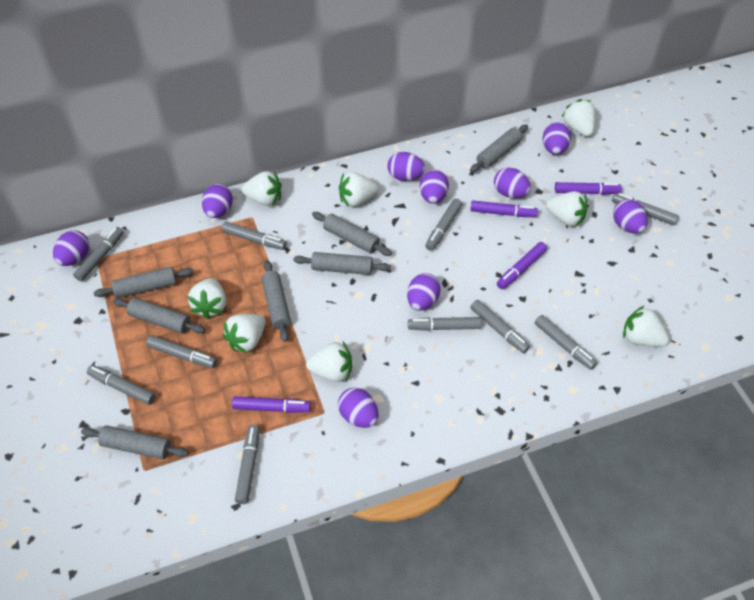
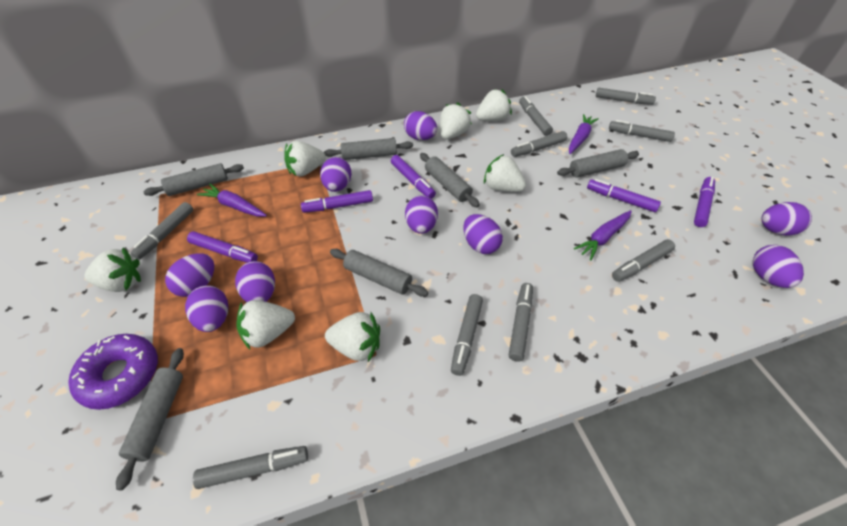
grey marker: [73,227,124,281] [87,365,156,405] [146,335,217,368] [222,222,287,250] [235,425,260,504] [408,317,482,331] [425,199,462,251] [470,300,530,353] [535,315,597,370] [612,193,679,226] = 10 -> [130,202,193,260] [193,446,308,489] [451,294,483,376] [509,283,533,361] [511,131,567,157] [519,96,553,136] [596,88,656,105] [609,120,675,142] [612,239,675,282] = 9
grey rolling pin: [81,425,189,459] [94,267,194,298] [113,298,205,334] [261,260,291,342] [293,252,391,275] [312,212,392,256] [470,124,528,172] = 7 -> [116,348,184,491] [143,163,244,196] [324,138,413,160] [330,249,428,296] [420,153,480,207] [557,149,639,178] = 6
purple carrot: none = 0 -> [197,184,267,217] [569,114,599,154] [574,210,632,260] = 3
purple donut: none = 0 -> [68,334,158,410] = 1
purple marker: [232,396,311,413] [470,200,538,217] [497,242,547,289] [555,182,622,195] = 4 -> [187,231,258,263] [301,190,373,213] [391,155,436,199] [587,179,661,212] [694,177,715,227] = 5
white strawberry: [187,278,226,319] [223,314,265,353] [242,171,281,206] [306,342,352,382] [339,172,379,207] [546,191,587,227] [562,99,595,137] [623,305,669,347] = 8 -> [84,247,141,292] [236,300,295,349] [284,141,326,177] [325,312,380,362] [440,102,472,140] [476,89,512,121] [484,154,526,192] = 7

